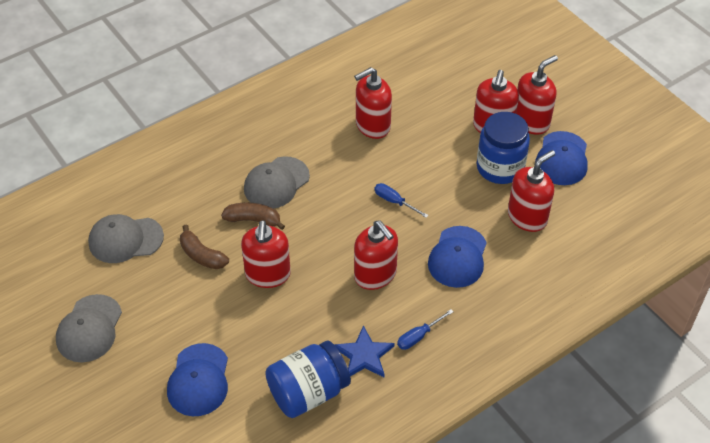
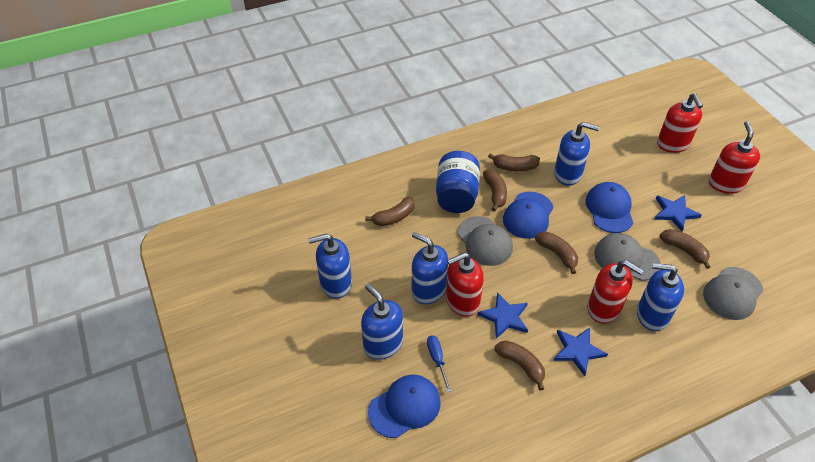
blue jar: [265,340,351,418] [476,112,530,184] = 2 -> [436,151,480,213] = 1
blue screwdriver: [375,183,428,218] [397,309,454,350] = 2 -> [427,335,451,392] = 1
blue soap dispenser: none = 0 -> [308,233,352,298] [361,284,403,360] [412,232,448,304] [554,122,600,186] [637,263,684,331] = 5
blue star: [334,325,395,377] = 1 -> [478,292,528,339] [553,327,608,376] [654,195,702,231] = 3
brown banana: [180,224,229,269] [221,202,285,230] = 2 -> [365,197,415,226] [483,169,507,211] [488,153,540,171] [494,341,545,390] [535,232,578,274] [660,229,710,269] = 6
red soap dispenser: [241,220,291,288] [354,67,392,139] [354,221,398,290] [473,70,519,133] [508,150,555,232] [516,55,558,134] = 6 -> [446,252,484,316] [587,260,644,324] [657,93,703,153] [709,121,760,194] = 4

